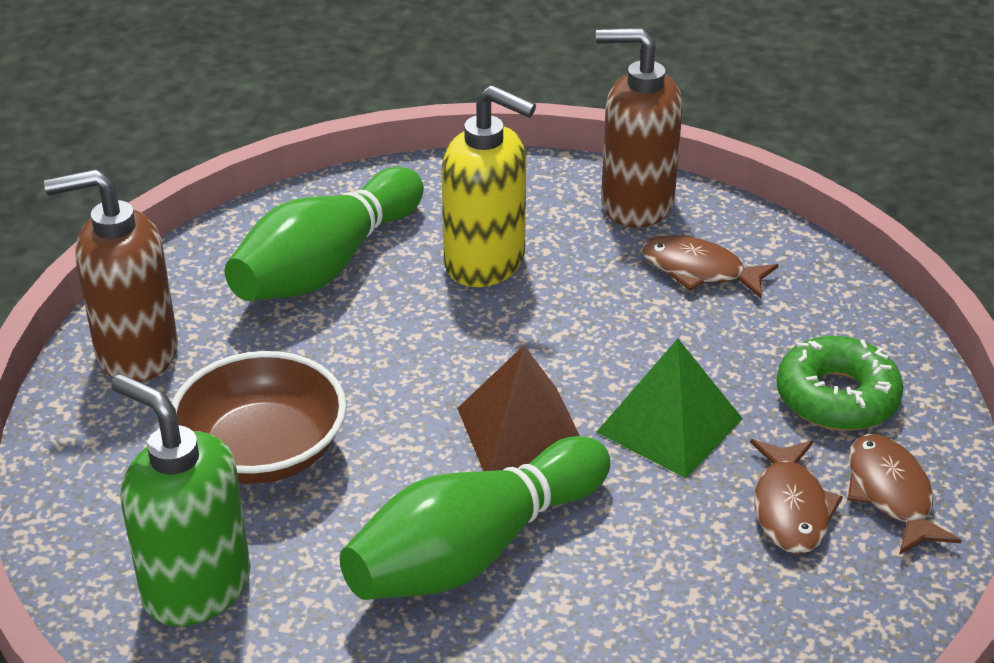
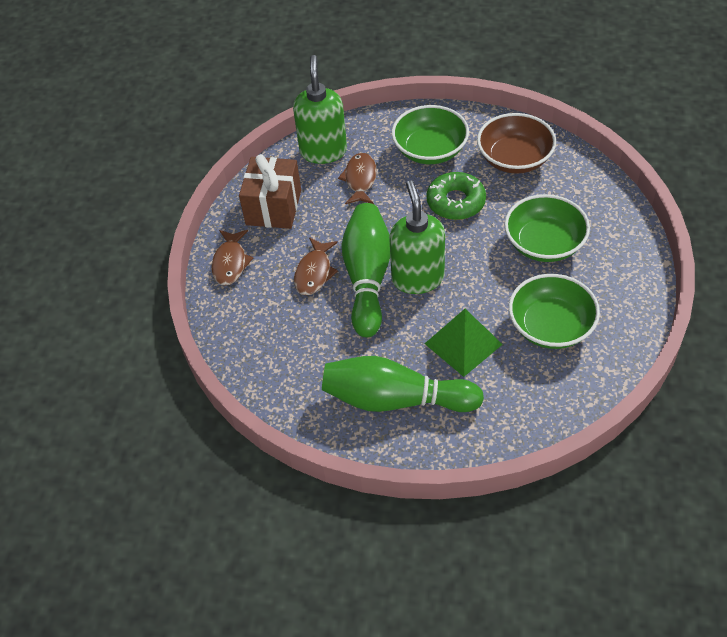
brown gift: none = 0 -> [239,154,301,229] = 1
brown pyramid: [457,345,580,471] = 1 -> none = 0
brown soap dispenser: [44,169,178,382] [596,28,683,228] = 2 -> none = 0
green bowl: none = 0 -> [392,105,469,164] [504,194,590,262] [509,274,600,349] = 3
green soap dispenser: [111,374,251,626] = 1 -> [293,55,347,164] [389,180,445,294] = 2
yellow soap dispenser: [441,85,536,287] = 1 -> none = 0

